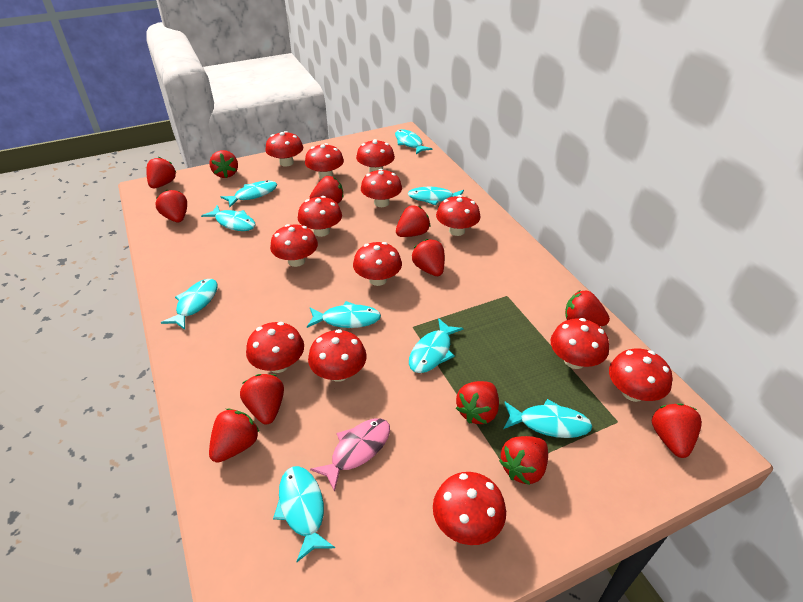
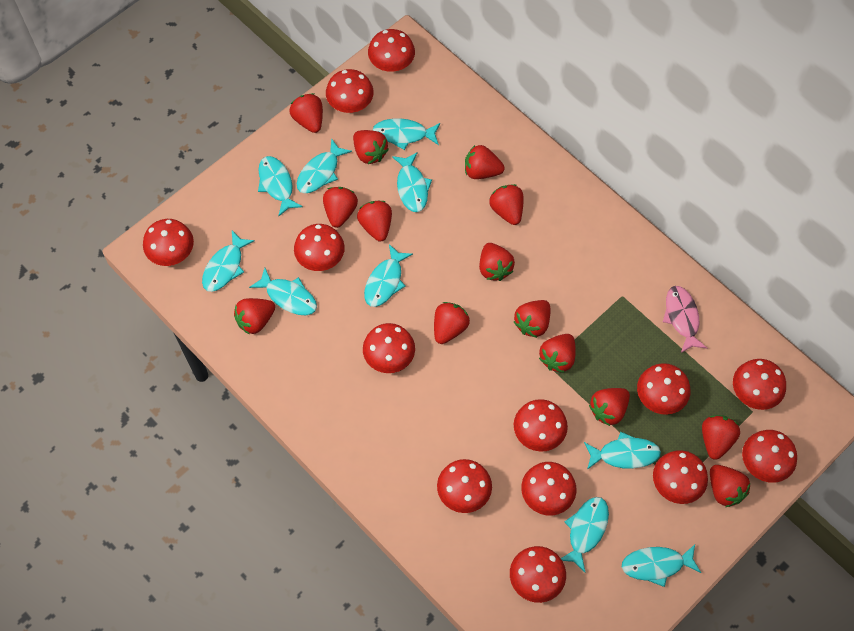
red strawberry: [147,157,176,188] [156,190,187,222] [209,150,238,178] [209,409,259,463] [240,374,284,424] [310,176,343,204] [396,205,430,237] [412,239,445,276] [456,381,499,424] [499,436,548,485] [565,290,610,326] [652,403,702,458] = 12 -> [234,298,275,335] [289,93,323,133] [323,187,358,228] [353,130,389,164] [357,201,392,242] [434,302,470,344] [465,145,505,179] [479,243,515,281] [489,184,523,225] [514,300,550,338] [539,334,576,373] [589,388,630,426] [702,415,740,460] [710,465,750,507] = 14
turquoise fish: [161,279,218,330] [201,205,255,231] [221,180,277,207] [273,466,335,562] [307,301,381,328] [395,129,432,154] [408,187,464,205] [409,318,463,373] [503,399,592,438] = 9 -> [202,231,255,292] [249,268,317,315] [258,156,303,217] [297,138,352,194] [364,244,413,307] [372,118,440,150] [392,152,432,212] [561,497,609,573] [584,432,661,470] [622,544,701,587] = 10

